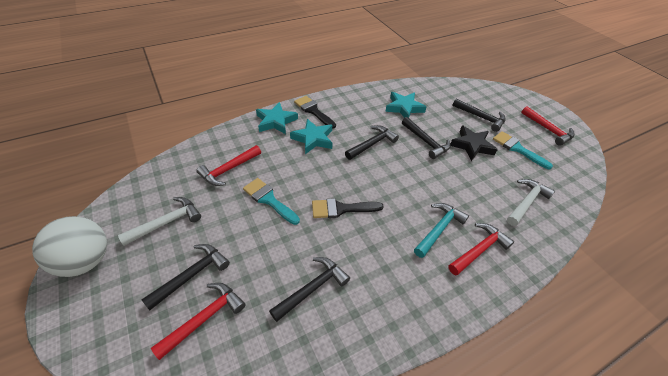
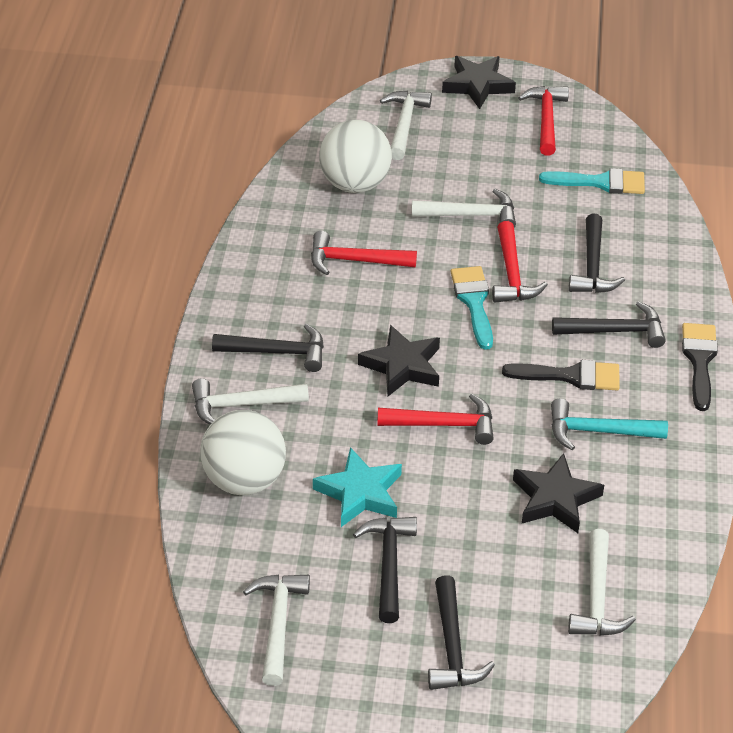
black star: [450,126,498,161] = 1 -> [358,325,440,396] [442,56,516,109] [513,453,604,533] = 3
turquoise star: [256,102,298,134] [290,119,333,154] [385,92,427,118] = 3 -> [313,447,402,527] = 1
white ball: [32,216,107,277] = 1 -> [200,410,286,495] [319,120,392,193] = 2
white hammer: [118,197,201,246] [507,179,555,226] = 2 -> [192,378,309,424] [243,575,310,686] [380,91,432,160] [412,189,516,228] [568,529,636,635] = 5

